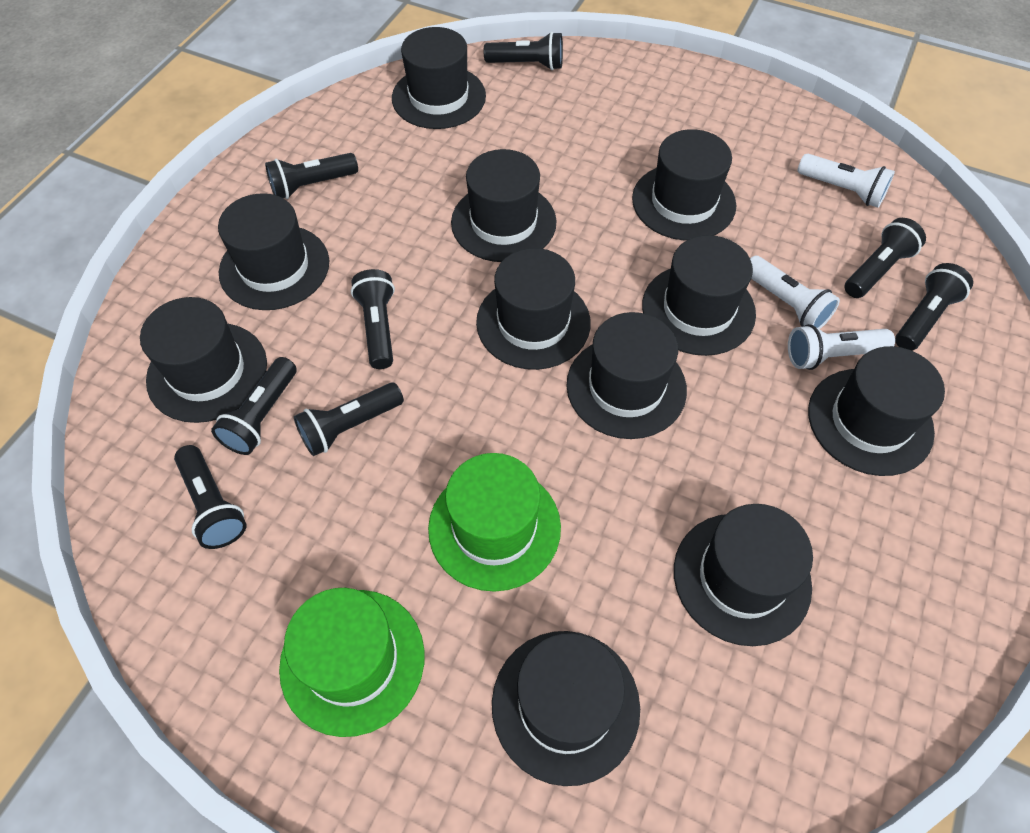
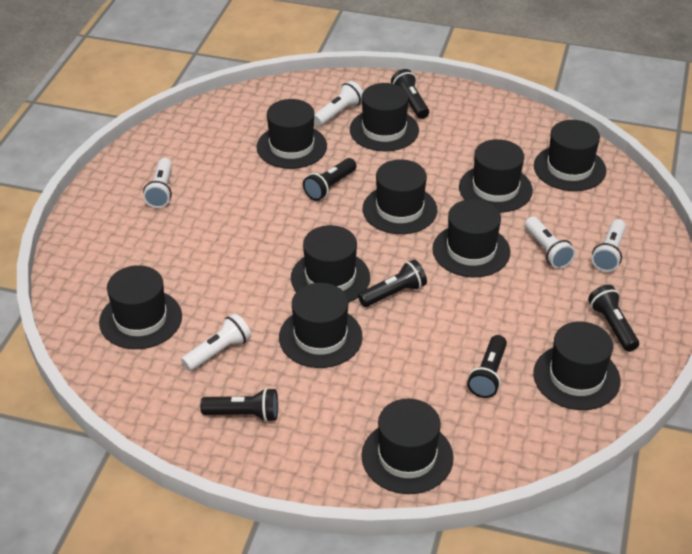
black flashlight: [174,445,246,549] [211,357,297,455] [265,153,358,199] [294,383,404,456] [351,269,395,369] [484,32,563,70] [845,218,926,298] [895,263,973,351] = 8 -> [200,388,278,422] [303,158,356,201] [358,259,427,307] [391,69,429,119] [467,335,507,398] [588,285,639,352] = 6
green hat: [279,588,425,737] [428,453,561,592] = 2 -> none = 0
white flashlight: [750,256,840,329] [788,324,895,370] [797,154,895,208] = 3 -> [143,158,172,208] [181,313,251,371] [314,81,363,126] [525,217,575,269] [592,219,626,272] = 5

